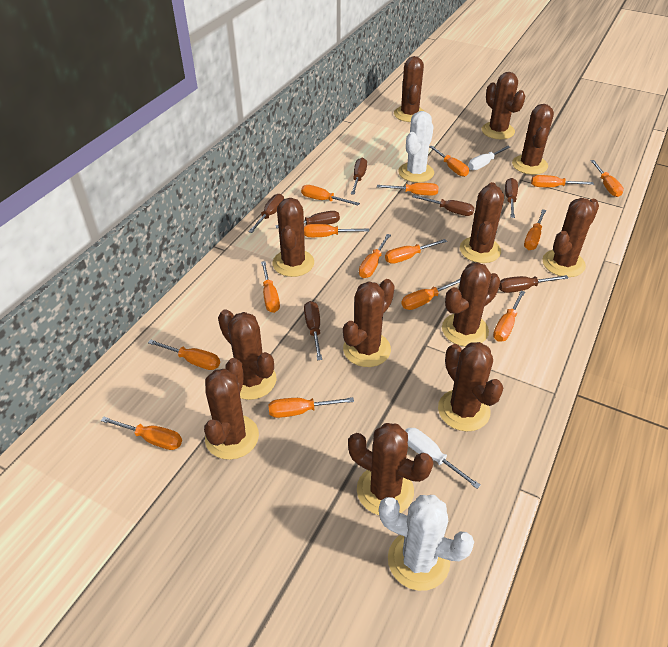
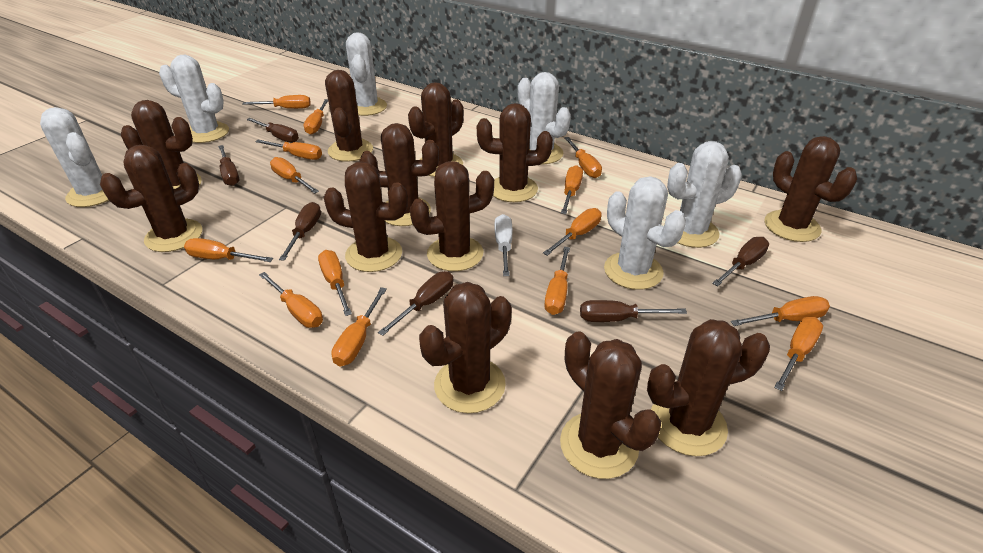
brown screwdriver: [248,194,284,233] [275,211,340,228] [304,301,322,360] [351,158,367,195] [413,195,474,216] [499,275,569,293] [505,178,518,218] = 7 -> [218,145,239,186] [246,118,299,143] [279,202,321,261] [378,271,454,336] [580,300,687,322] [712,237,769,286] = 6
orange screwdriver: [101,417,182,450] [148,340,220,370] [261,261,280,313] [268,397,354,418] [301,185,360,205] [304,224,369,237] [359,234,391,278] [377,183,439,196] [385,239,447,264] [401,278,461,310] [429,146,469,177] [493,291,525,342] [524,209,546,250] [531,175,594,187] [591,160,624,197] = 15 -> [184,238,273,262] [242,95,311,109] [255,140,322,160] [259,272,323,328] [270,157,319,193] [304,99,328,135] [318,250,352,316] [331,287,387,366] [543,208,602,256] [544,247,570,315] [561,165,583,214] [565,137,602,178] [731,296,830,326] [774,317,823,391] = 14
white cactus: [379,495,474,591] [398,111,434,183] = 2 -> [40,107,109,207] [159,55,229,143] [346,32,387,116] [518,72,571,164] [604,176,686,290] [664,141,742,248] = 6
white screwdriver: [405,428,481,489] [468,146,510,170] = 2 -> [495,214,512,276] = 1

